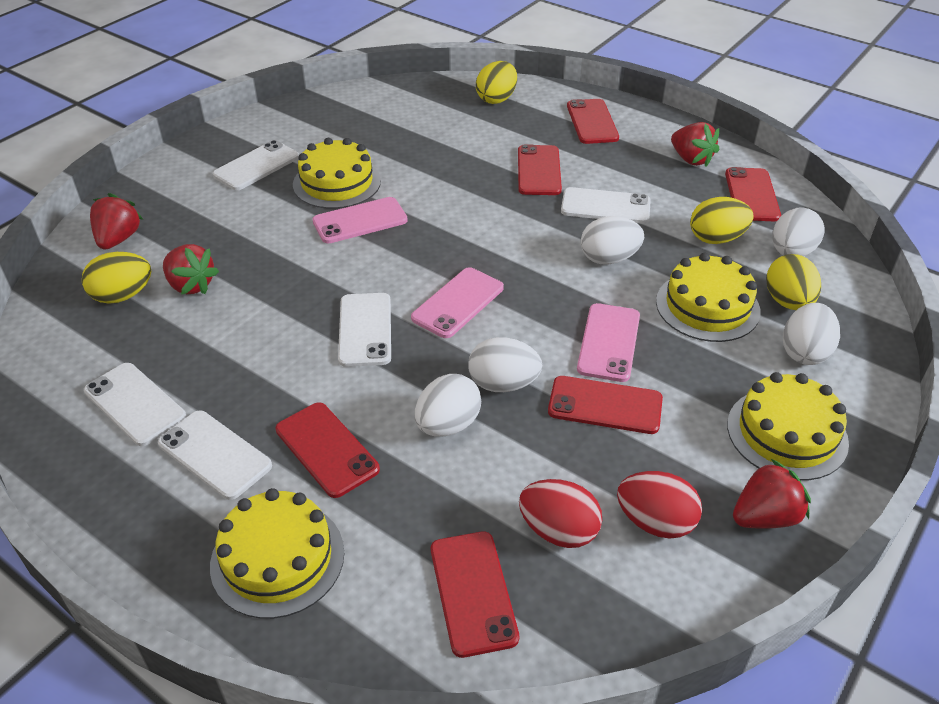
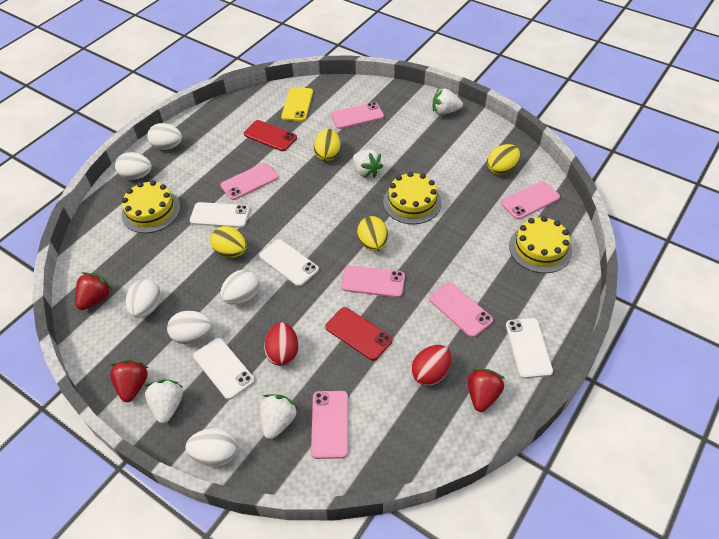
pink phone: [312,197,408,244] [411,267,504,338] [577,303,640,382] = 3 -> [221,163,278,200] [311,391,348,459] [331,102,384,129] [341,265,405,298] [429,282,493,337] [501,181,560,219] = 6
red phone: [276,402,380,498] [431,531,519,658] [518,144,562,195] [548,376,663,434] [567,99,619,144] [725,167,781,221] = 6 -> [244,120,297,151] [325,307,392,361] = 2
red strawberry: [90,193,143,250] [163,244,219,295] [671,122,719,167] [733,459,811,529] = 4 -> [75,272,113,310] [110,360,148,402] [468,368,505,412] = 3
white egg: [415,374,481,437] [468,337,542,392] [581,216,644,265] [772,207,825,256] [783,303,840,365] = 5 -> [115,152,152,180] [126,279,161,318] [147,123,182,150] [167,311,212,344] [186,428,237,467] [220,270,260,305] = 6
white phone: [84,363,186,446] [158,410,272,500] [213,140,299,190] [338,293,391,367] [561,187,651,223] = 5 -> [190,202,250,228] [193,338,255,400] [259,239,319,286] [506,318,553,379] = 4
white strawberry: none = 0 -> [145,380,184,423] [260,394,298,439] [353,150,383,178] [433,88,463,115] = 4
yellow cake: [210,488,344,619] [293,138,381,209] [656,253,761,342] [727,372,849,480] = 4 -> [121,180,180,233] [383,172,442,224] [509,216,572,273] = 3
yellow phone: none = 0 -> [281,87,313,121] = 1

